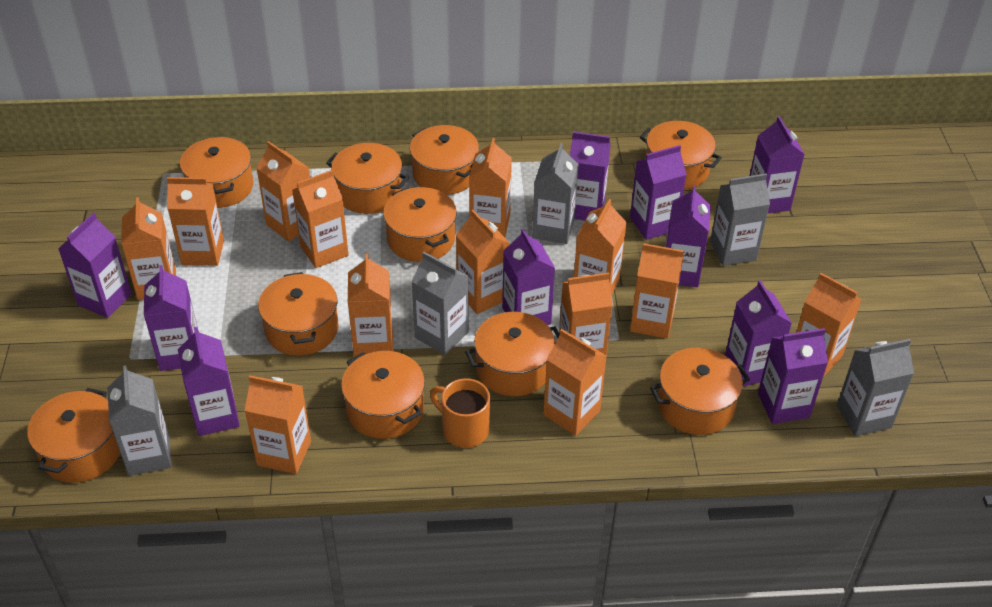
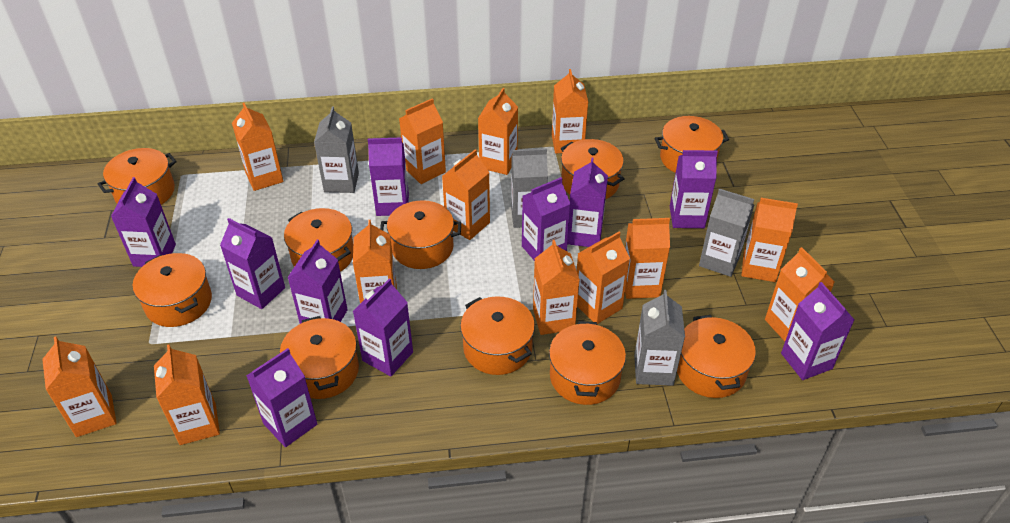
grey carton: [107,365,172,476] [411,252,469,355] [532,143,579,244] [710,174,770,266] [837,339,914,436] = 5 -> [314,106,359,193] [511,149,548,228] [634,290,685,386] [699,189,754,277] = 4
orange mug: [430,378,490,448] = 1 -> none = 0

